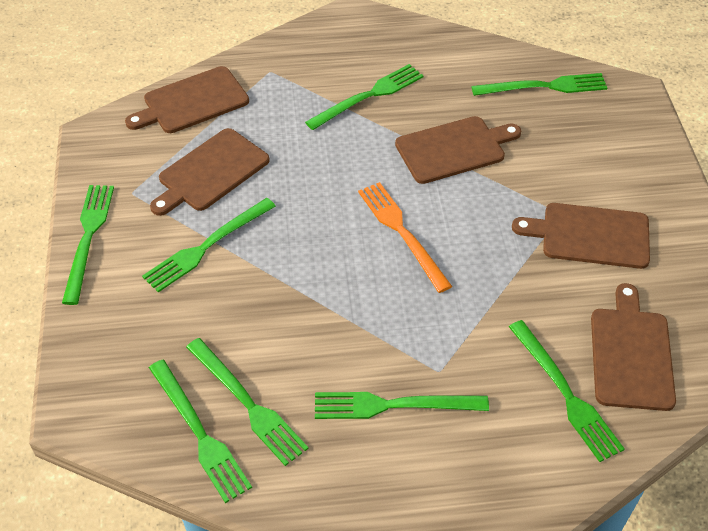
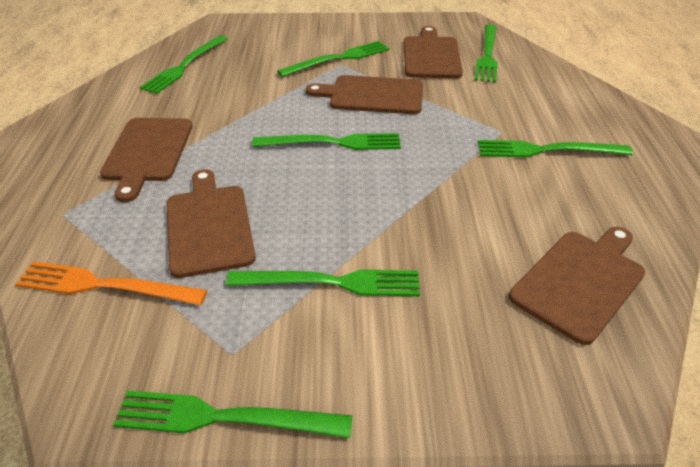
green fork: [62,185,114,305] [142,198,276,292] [149,360,252,503] [186,338,309,466] [305,64,423,130] [315,392,489,419] [471,73,607,96] [509,320,625,462] = 8 -> [113,390,352,438] [139,35,228,94] [226,269,420,296] [252,133,401,150] [277,41,389,77] [474,24,498,83] [478,140,633,157] = 7

